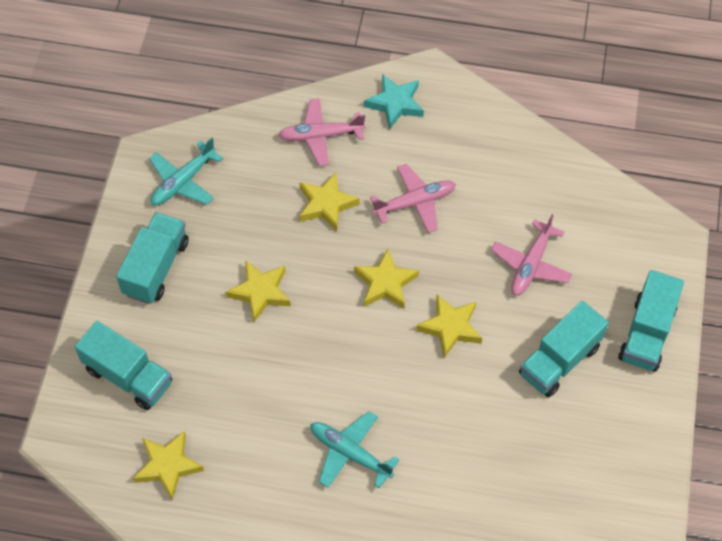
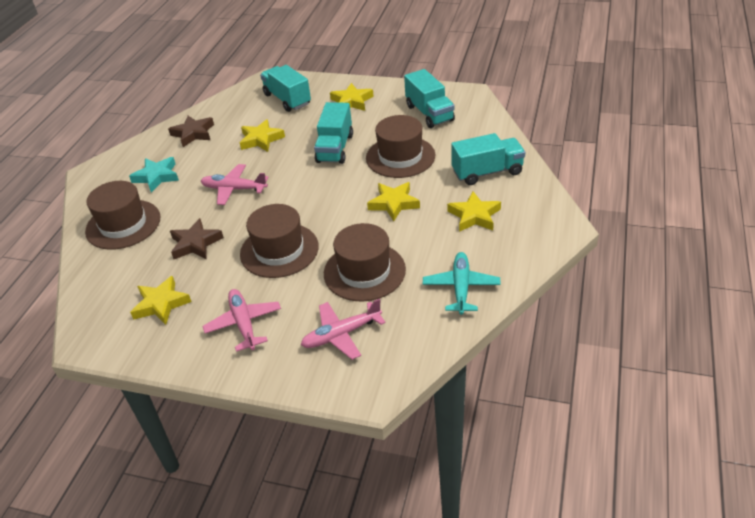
brown hat: none = 0 -> [85,181,160,250] [240,204,319,278] [324,223,406,302] [366,115,435,178] = 4
brown star: none = 0 -> [168,116,214,147] [170,218,224,260] = 2
turquoise plane: [149,138,224,206] [310,411,400,489] = 2 -> [423,252,501,315] = 1

